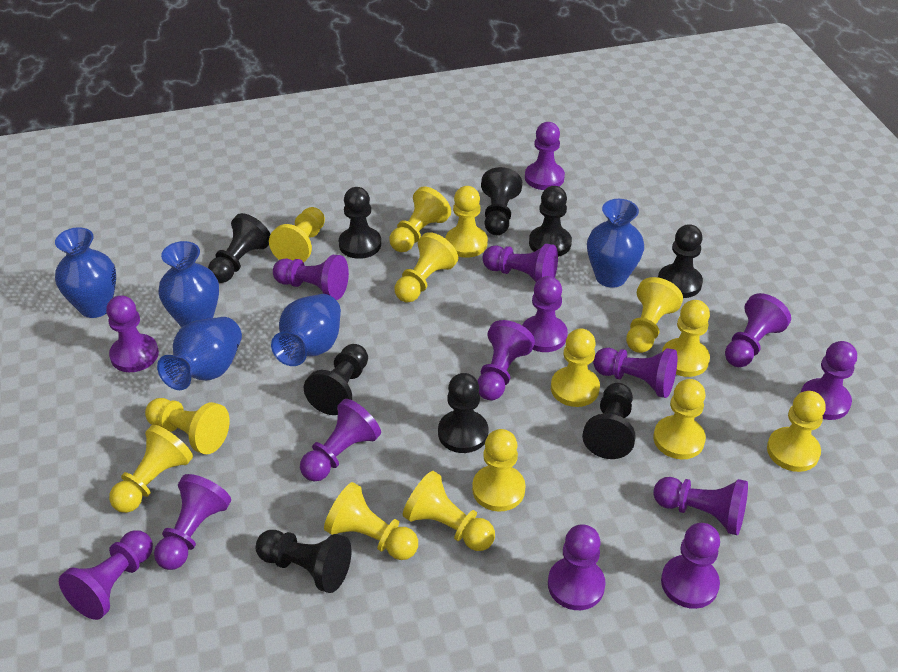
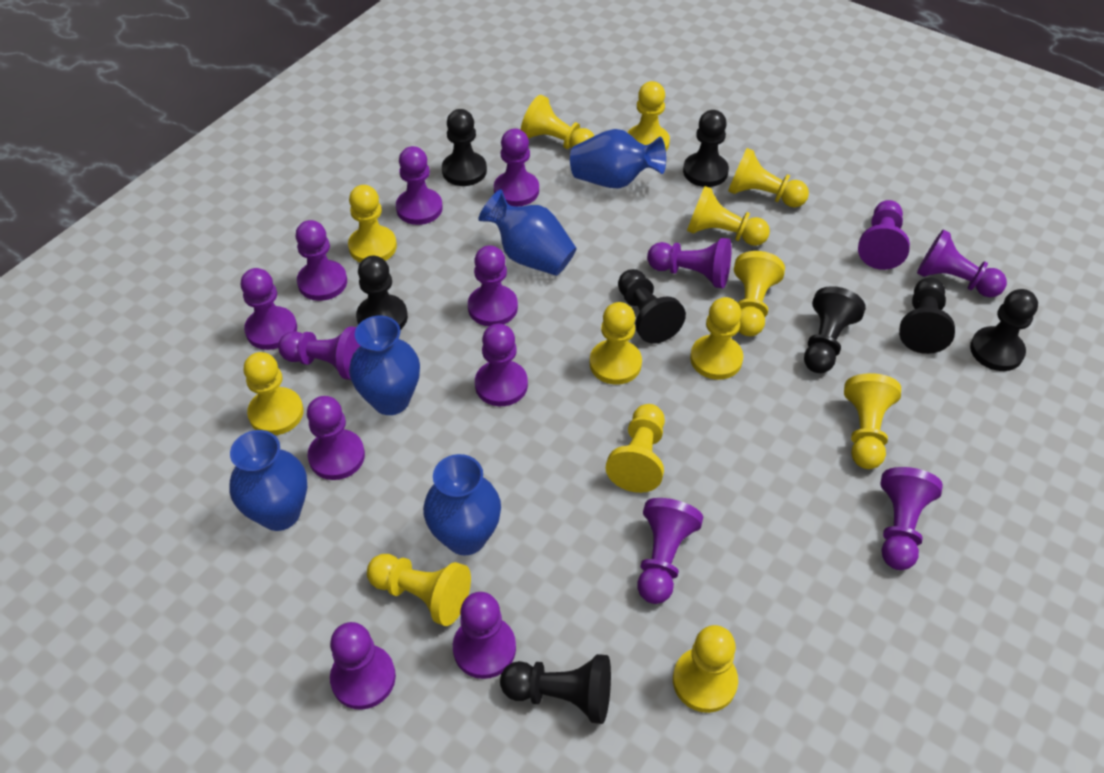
black pawn: [208,213,270,283] [256,530,351,593] [304,344,368,415] [339,187,381,259] [438,373,488,453] [481,167,522,235] [529,186,572,257] [582,383,636,459] [658,224,703,298] = 9 -> [356,256,408,330] [442,109,487,186] [500,654,611,724] [618,269,686,344] [683,110,729,187] [804,286,866,373] [899,277,955,354] [970,289,1038,371] = 8
yellow pawn: [109,425,193,513] [145,398,230,454] [269,207,325,263] [324,482,418,560] [390,186,451,252] [395,232,458,302] [403,471,495,551] [445,186,488,258] [472,429,525,512] [551,328,600,407] [626,277,683,353] [653,379,706,459] [662,300,710,377] [767,391,826,472] = 14 -> [243,352,304,435] [348,185,397,262] [367,554,471,626] [521,95,594,149] [590,302,642,385] [605,404,665,493] [627,81,670,151] [673,625,738,713] [687,186,770,246] [690,297,743,380] [728,148,809,207] [734,251,785,336] [844,373,901,469] = 13

